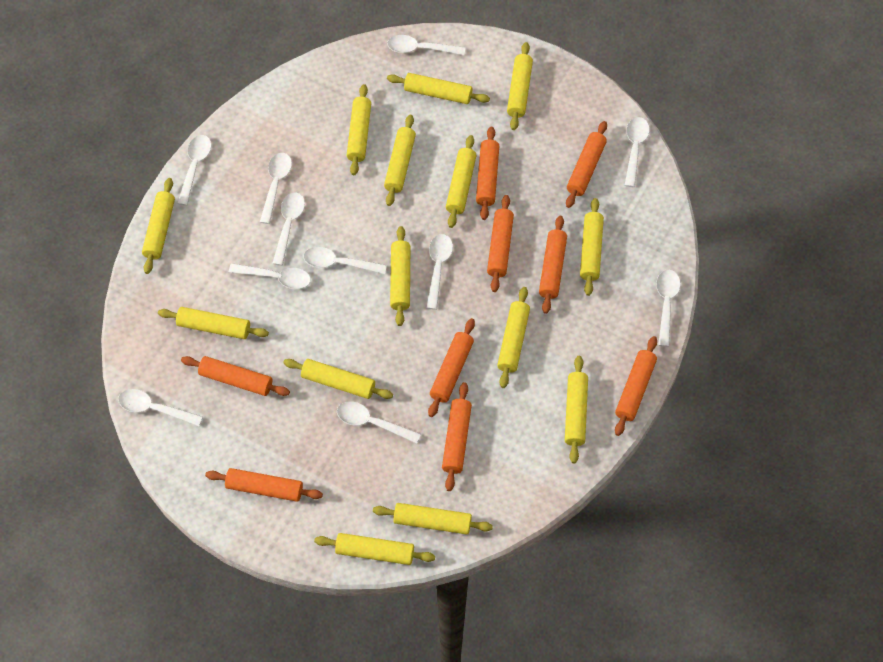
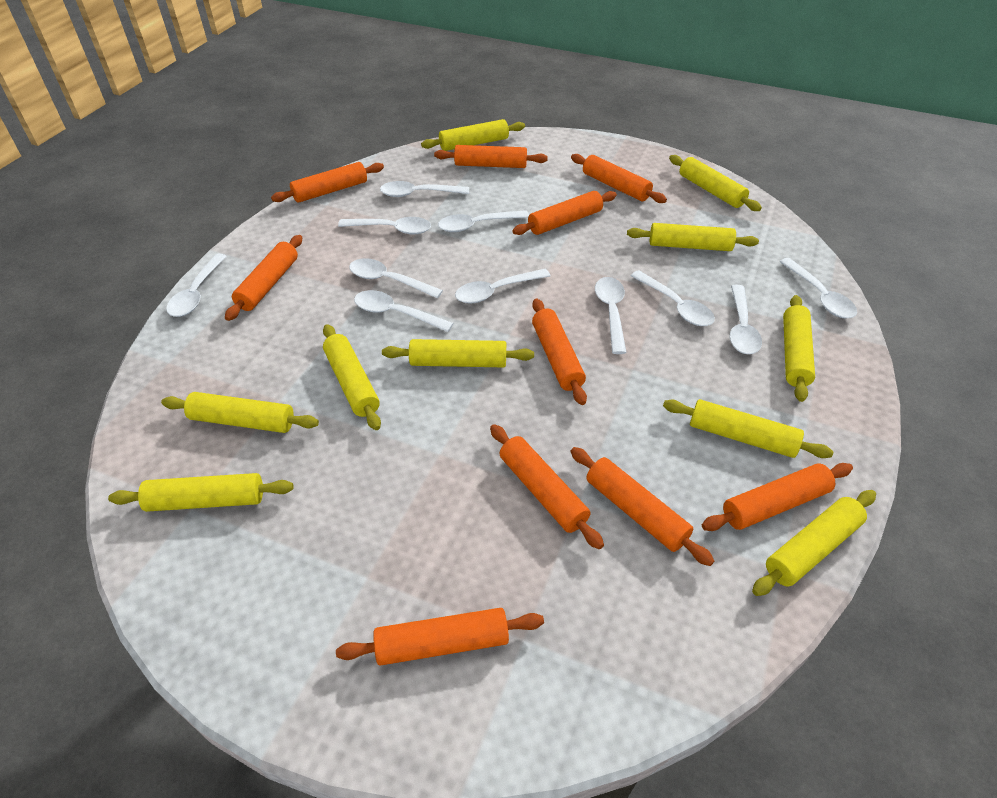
orange rolling pin: [181,356,290,396] [205,468,323,502] [428,318,475,417] [442,382,472,491] [476,127,499,220] [487,195,514,292] [539,216,567,314] [566,121,607,208] [615,336,657,436] = 9 -> [225,235,302,321] [271,162,384,203] [336,608,544,666] [434,145,548,168] [490,424,604,549] [512,191,617,235] [532,299,587,405] [570,447,714,566] [571,154,667,203] [702,463,853,531] = 10
yellow rolling pin: [142,178,175,274] [158,307,269,339] [283,359,393,399] [314,533,435,565] [346,84,371,175] [373,503,493,534] [384,115,416,206] [387,73,490,104] [390,226,410,326] [446,135,477,228] [497,287,530,388] [507,42,533,130] [565,356,588,463] [580,198,604,296] = 14 -> [108,473,294,512] [161,392,319,433] [323,324,381,430] [382,339,534,367] [421,119,525,151] [627,223,759,251] [663,399,833,458] [669,155,762,211] [752,490,876,596] [783,295,815,402] = 10

